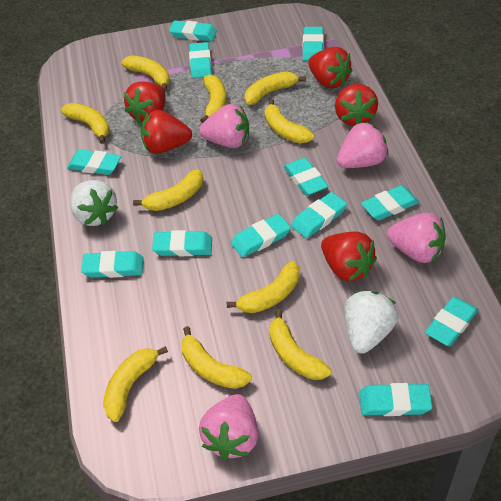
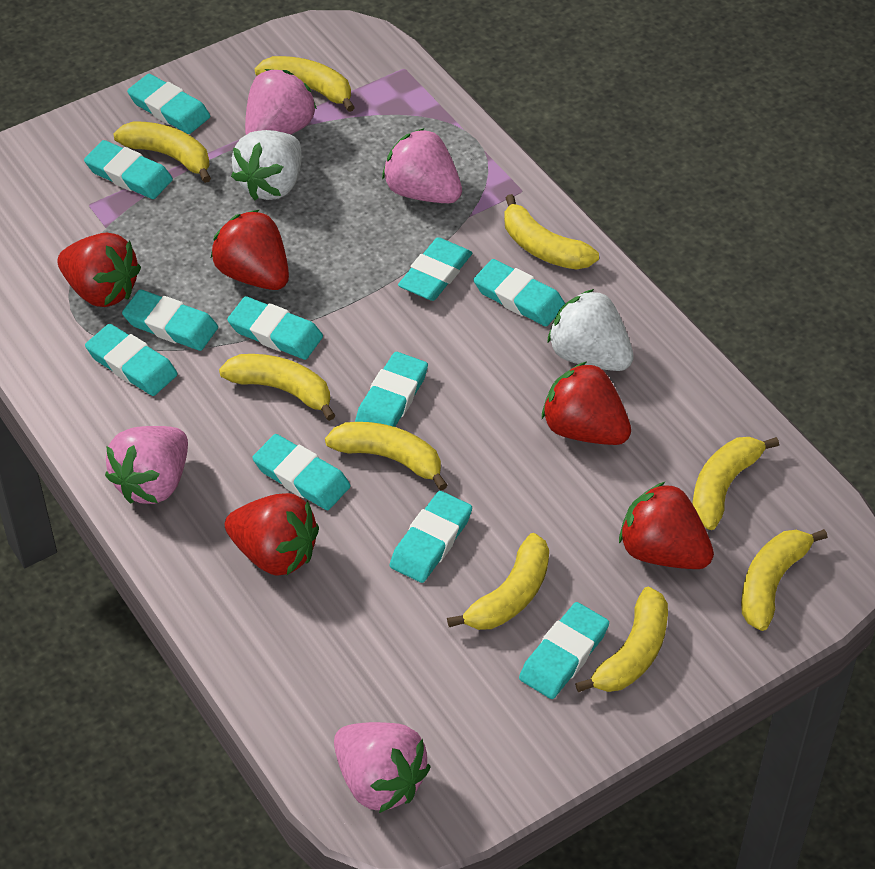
turquoise eraser: [67,149,121,175] [81,251,143,278] [152,230,212,256] [169,21,217,41] [189,42,212,78] [231,214,291,258] [284,158,329,196] [291,192,347,238] [302,27,324,61] [359,383,432,416] [361,185,419,220] [425,296,478,346] = 12 -> [84,140,173,199] [85,324,178,396] [122,289,218,351] [127,74,210,134] [227,296,323,360] [252,434,351,510] [355,352,428,427] [390,491,472,583] [398,237,472,301] [473,259,565,326] [519,602,609,699] = 11
yellow banana: [61,103,109,144] [103,346,168,422] [121,55,170,91] [133,169,203,211] [181,326,252,389] [200,75,226,123] [227,261,300,313] [245,72,306,105] [265,99,314,143] [269,309,331,380] = 10 -> [113,121,211,183] [219,354,336,421] [255,56,355,112] [325,422,447,490] [447,533,549,630] [504,194,599,270] [575,587,668,692] [692,437,779,530] [741,529,828,631] = 9

